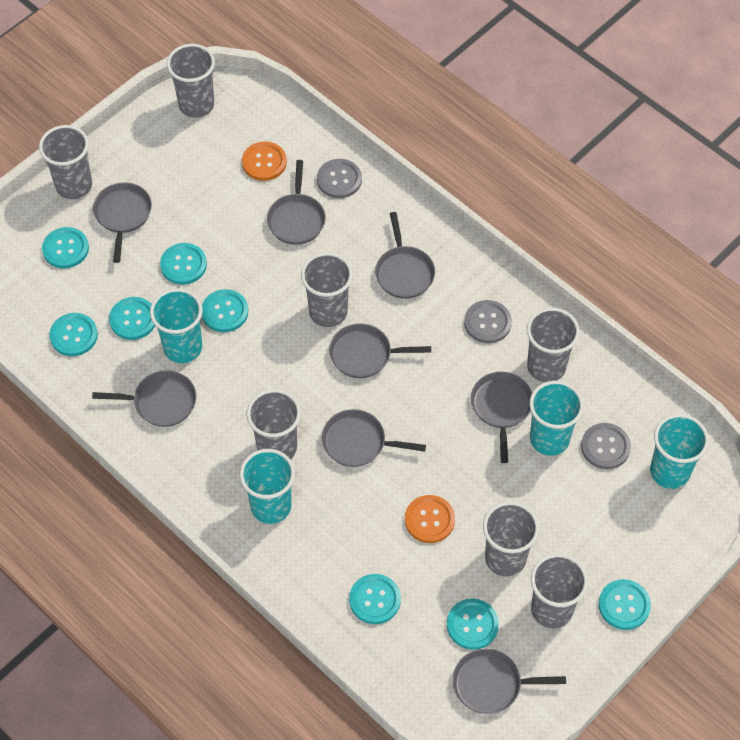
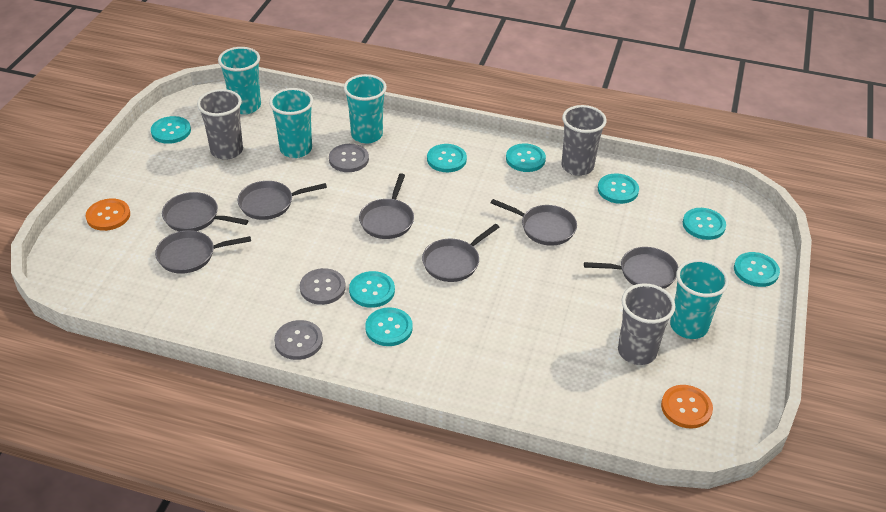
grey cup: [39,125,92,199] [167,44,215,118] [247,389,301,459] [301,252,353,327] [483,501,539,576] [527,308,580,382] [531,554,588,628] = 7 -> [197,89,243,160] [561,105,607,176] [618,283,676,365] = 3
grey pan: [92,370,196,427] [93,182,152,263] [267,160,326,245] [322,409,426,467] [329,323,431,378] [375,212,435,299] [453,649,566,714] [471,372,532,463] = 8 -> [155,230,251,274] [162,192,249,231] [238,181,327,220] [359,173,414,239] [422,224,499,282] [491,199,577,246] [584,247,678,289] = 7

